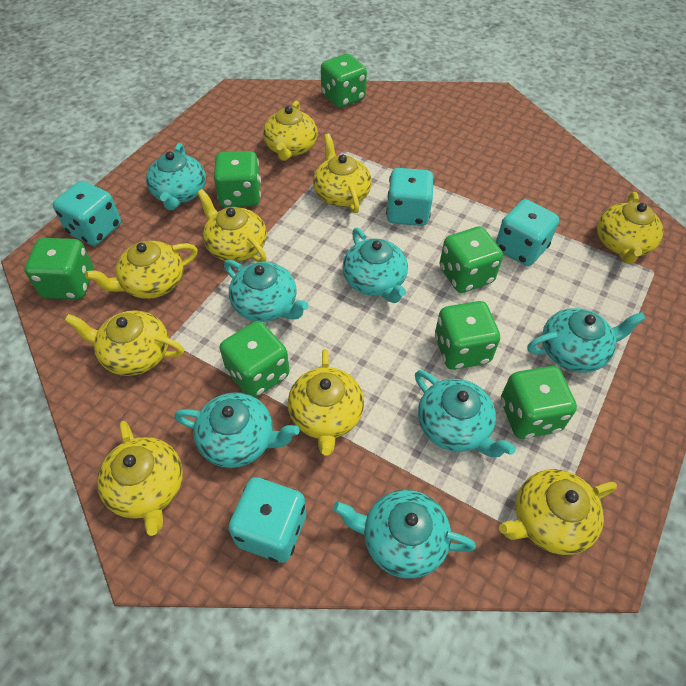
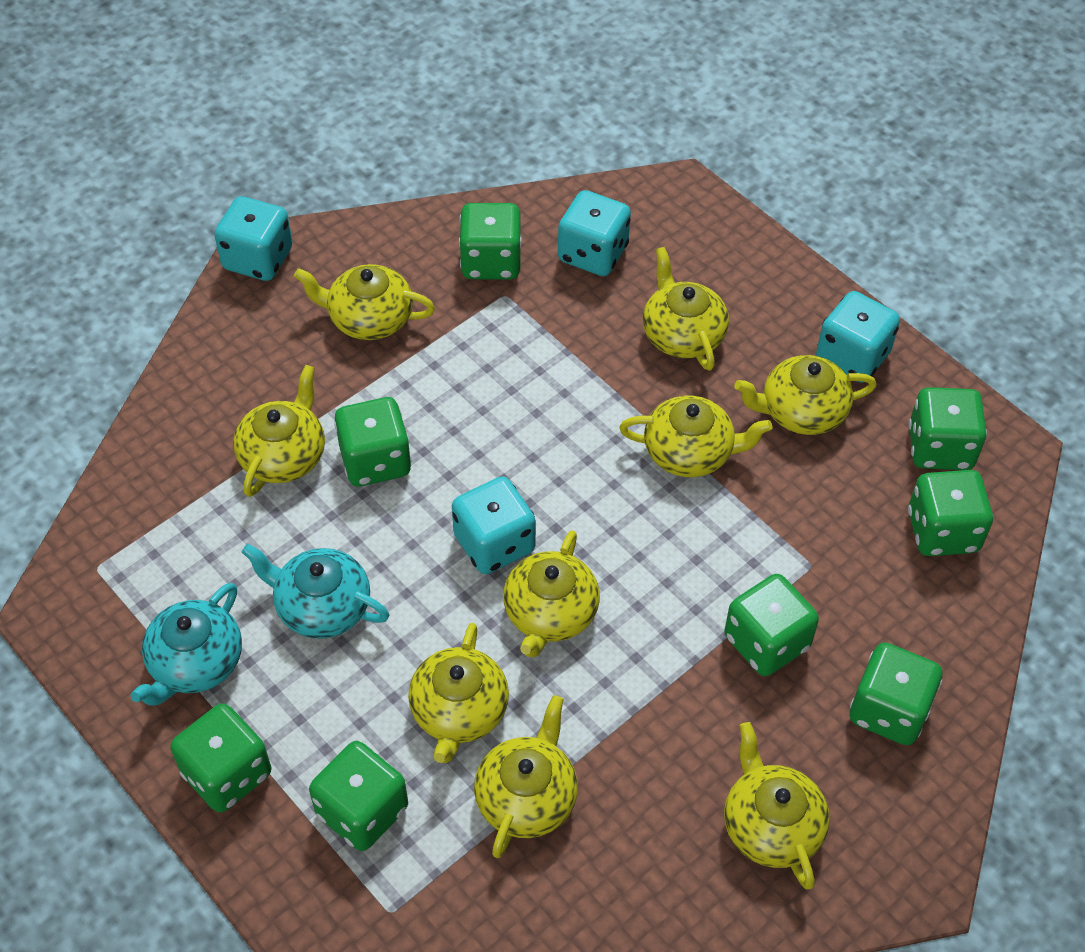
green dice: [25,238,93,299] [214,151,261,207] [220,321,290,398] [321,54,367,108] [435,301,500,370] [440,226,503,293] [501,366,577,439] = 7 -> [170,703,271,813] [309,741,408,851] [334,397,411,487] [459,203,522,279] [724,574,819,676] [850,643,942,745] [908,470,993,556] [909,387,987,470] = 8
turquoise teapot: [146,143,206,210] [174,392,300,468] [224,260,309,322] [333,490,476,579] [342,228,408,303] [415,370,515,457] [527,308,646,373] = 7 -> [131,583,242,706] [242,544,390,639] = 2

